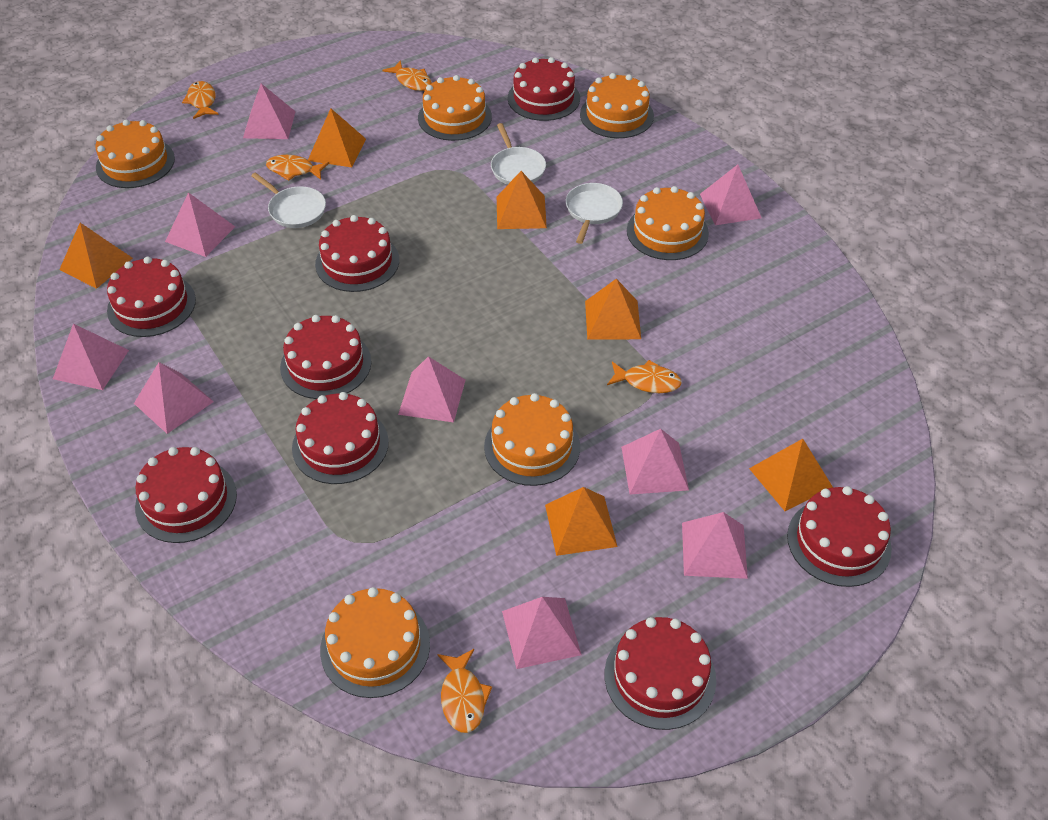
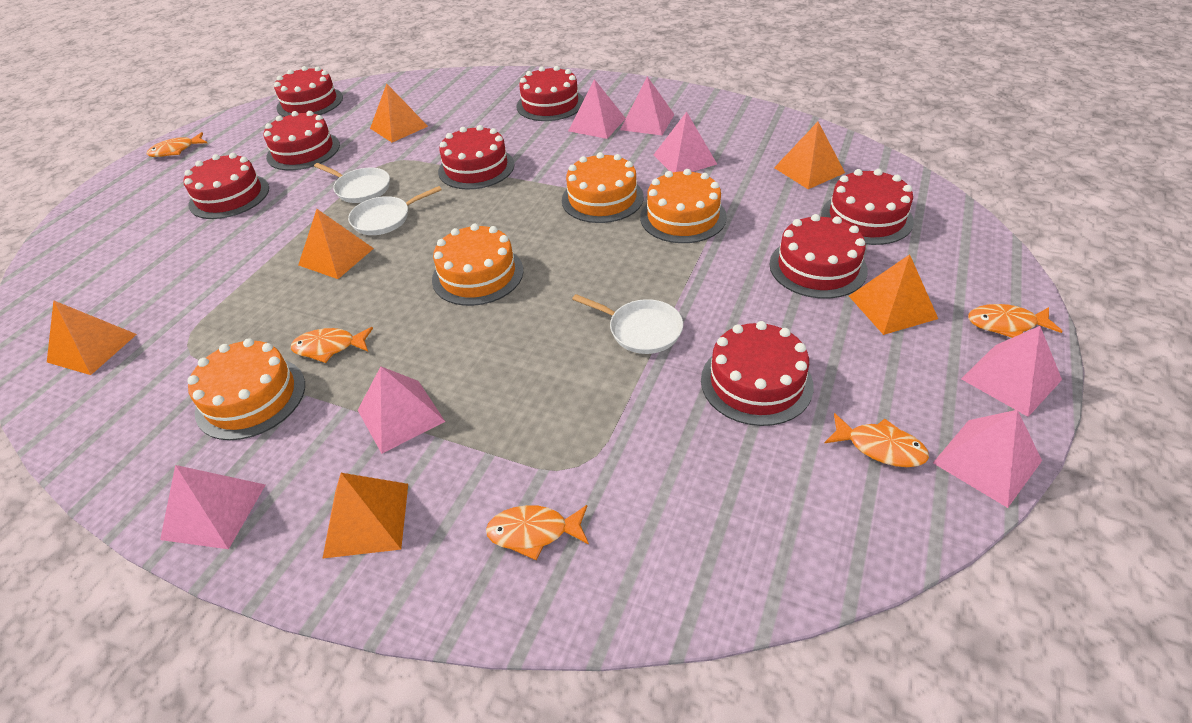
orange cake: [95,120,175,188] [320,587,430,698] [418,75,492,141] [484,393,580,486] [580,73,654,138] [627,186,709,260] = 6 -> [187,338,305,440] [432,224,523,306] [562,152,644,223] [640,169,727,243] = 4
pink pyramid: [53,324,129,390] [134,362,214,434] [165,192,235,257] [243,84,296,139] [398,356,466,422] [502,597,582,669] [621,429,689,494] [682,512,748,579] [700,165,761,225] = 9 -> [160,465,265,549] [358,366,445,454] [568,79,626,139] [620,76,675,135] [654,112,717,173] [933,410,1042,508] [961,326,1062,417] = 7

